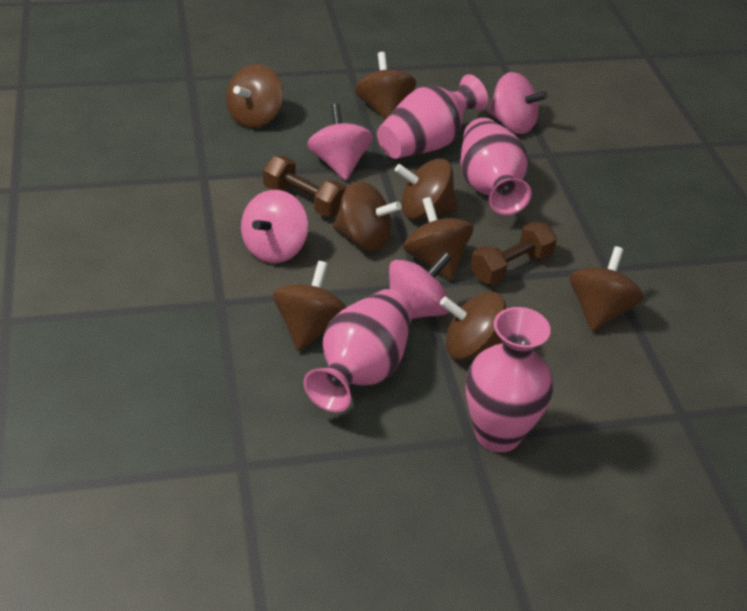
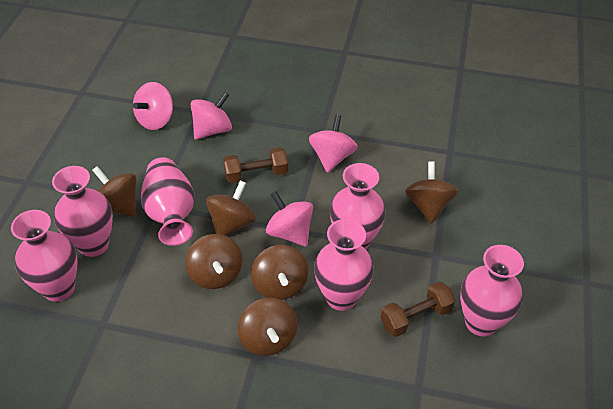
brown spinning top: [226,64,283,128] [273,261,346,351] [333,181,401,251] [355,52,416,120] [395,159,458,219] [403,197,474,280] [440,292,506,360] [570,246,644,332] = 8 -> [92,166,136,217] [186,234,242,289] [206,180,256,236] [238,298,298,356] [251,245,308,300] [405,161,458,224] = 6
pink vase: [304,289,413,412] [377,74,488,159] [461,118,531,215] [466,307,553,452] = 4 -> [11,210,78,302] [52,166,113,257] [141,157,195,246] [314,219,374,311] [330,163,386,249] [460,245,524,336] = 6

